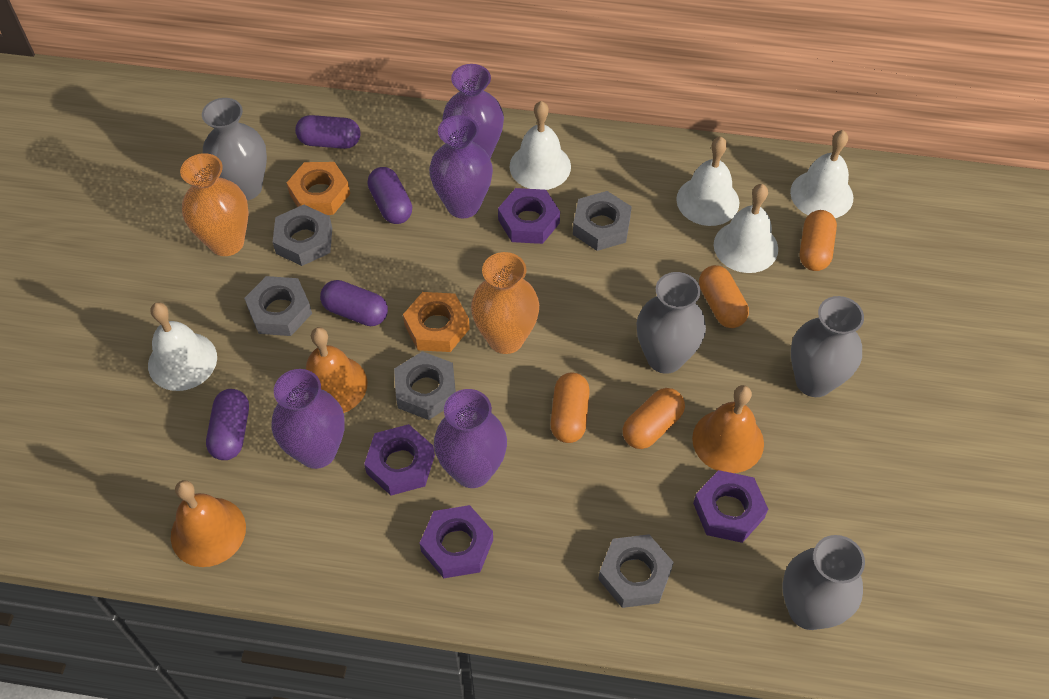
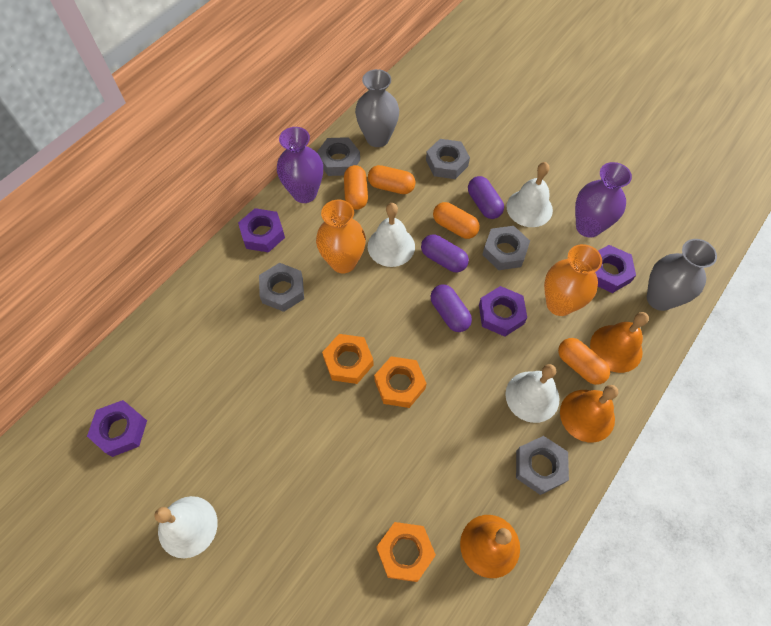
grey vase: [202,98,267,201] [637,272,706,374] [782,535,865,630] [791,296,864,397] = 4 -> [355,69,399,147] [647,239,717,311] = 2
orange nut: [287,162,350,215] [403,292,470,352] = 2 -> [322,334,374,384] [374,356,427,408] [377,522,436,582] = 3
purple capsule: [206,389,249,460] [295,115,361,149] [320,280,388,326] [368,167,412,224] = 4 -> [421,234,469,273] [431,284,472,332] [468,176,504,219] = 3
purple vase: [272,369,345,469] [429,115,493,218] [434,389,507,488] [442,64,504,158] = 4 -> [277,127,323,203] [575,162,632,238] = 2
white bell: [148,302,217,391] [509,101,571,190] [676,137,739,226] [714,184,778,273] [790,130,853,218] = 5 -> [154,496,218,558] [368,203,415,267] [505,364,559,423] [507,162,553,227] = 4

